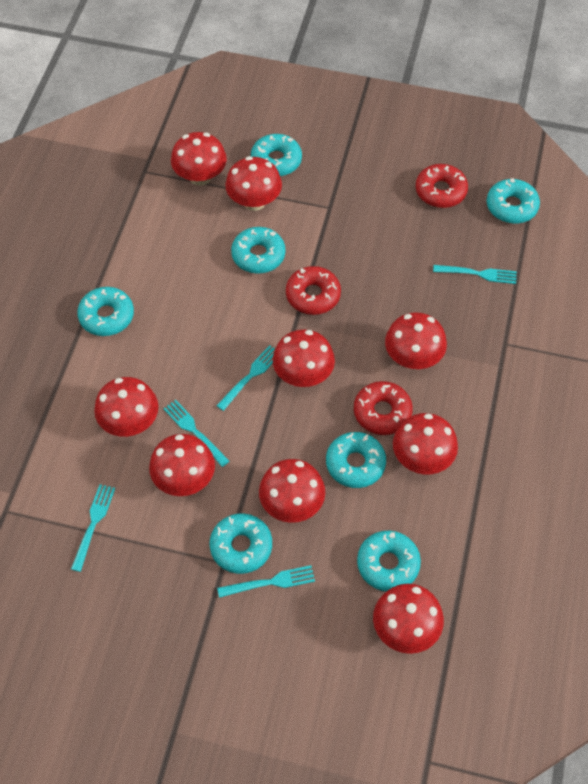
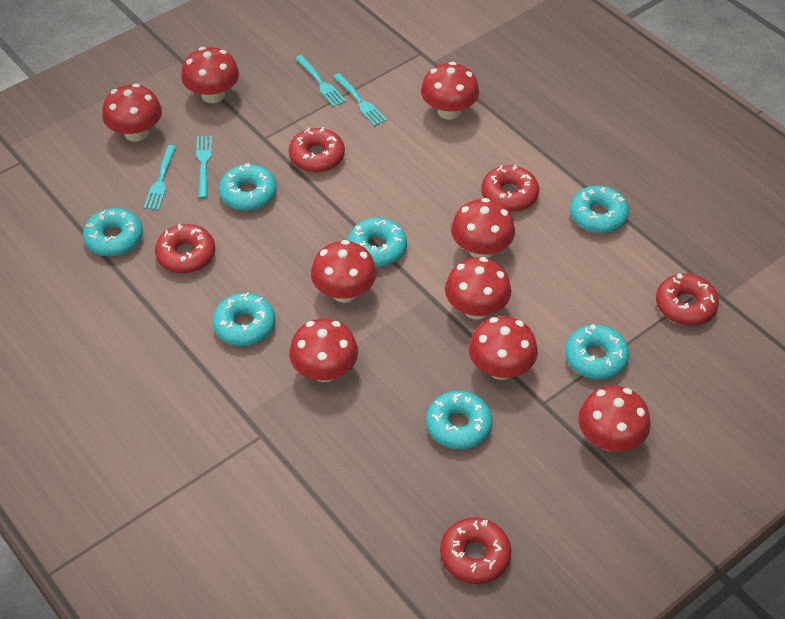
red donut: [286,266,341,315] [354,381,413,435] [416,164,468,208] = 3 -> [155,224,215,274] [289,127,345,173] [440,517,511,584] [481,164,539,212] [656,273,719,326] = 5
turquoise fork: [71,484,115,572] [163,400,229,467] [216,345,275,411] [217,565,315,598] [433,265,517,284] = 5 -> [144,145,176,210] [196,136,212,199] [295,55,346,107] [333,73,387,126] = 4

